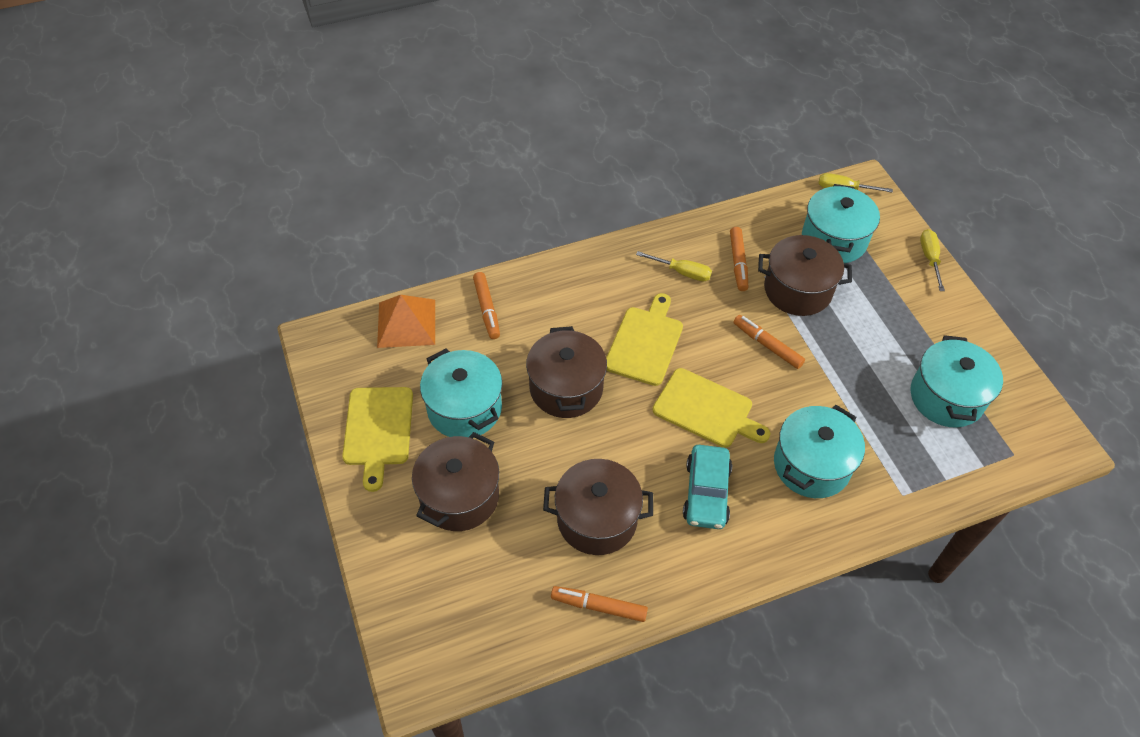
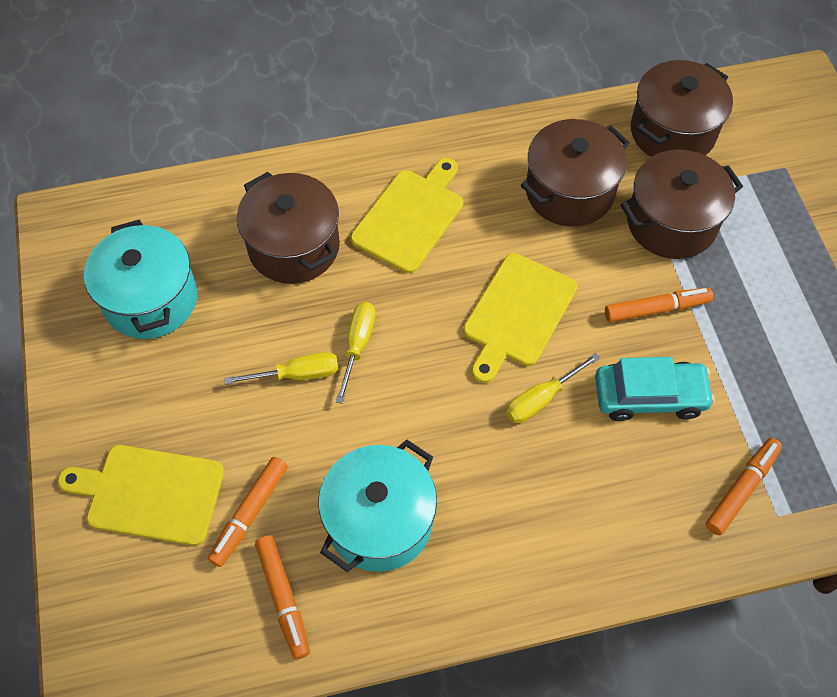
orange pyramid: [377,295,435,348] = 1 -> none = 0
turquoise pot: [420,349,502,437] [774,405,865,498] [802,184,880,263] [910,335,1003,427] = 4 -> [84,220,197,339] [318,439,437,572] = 2

